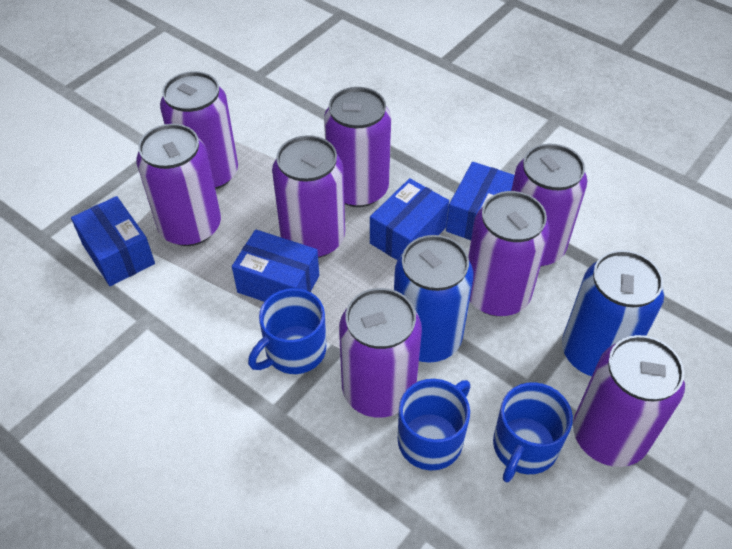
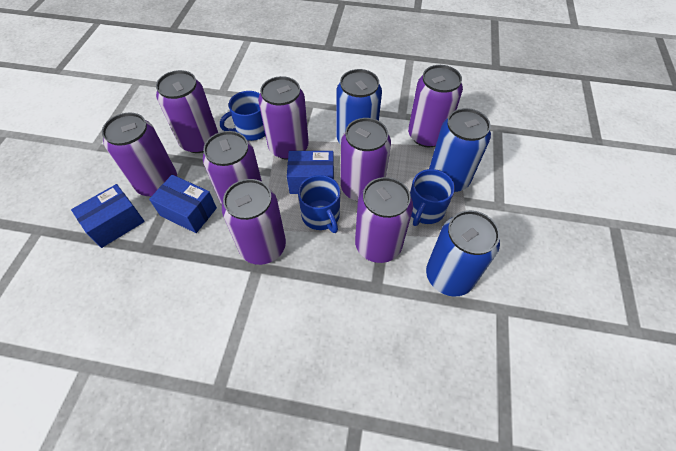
blue box: [71,196,155,286] [232,229,319,302] [370,178,449,260] [446,162,514,240] = 4 -> [71,184,145,248] [149,175,217,233] [287,151,334,194] = 3
blue can: [394,235,473,363] [562,250,664,376] = 2 -> [336,69,382,144] [426,210,500,296] [429,108,491,192] = 3

